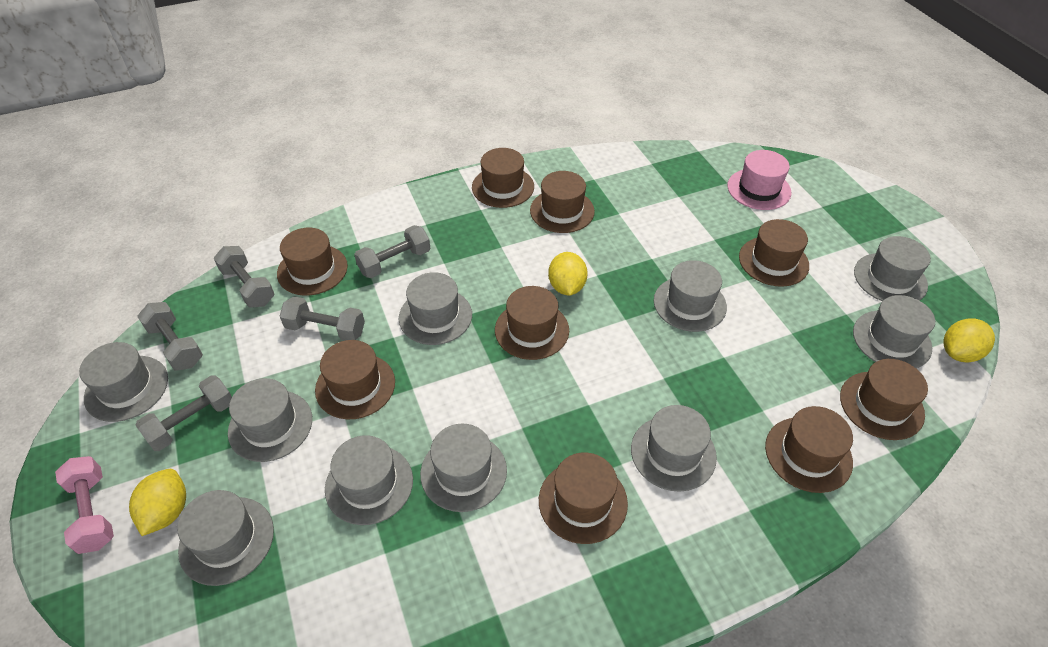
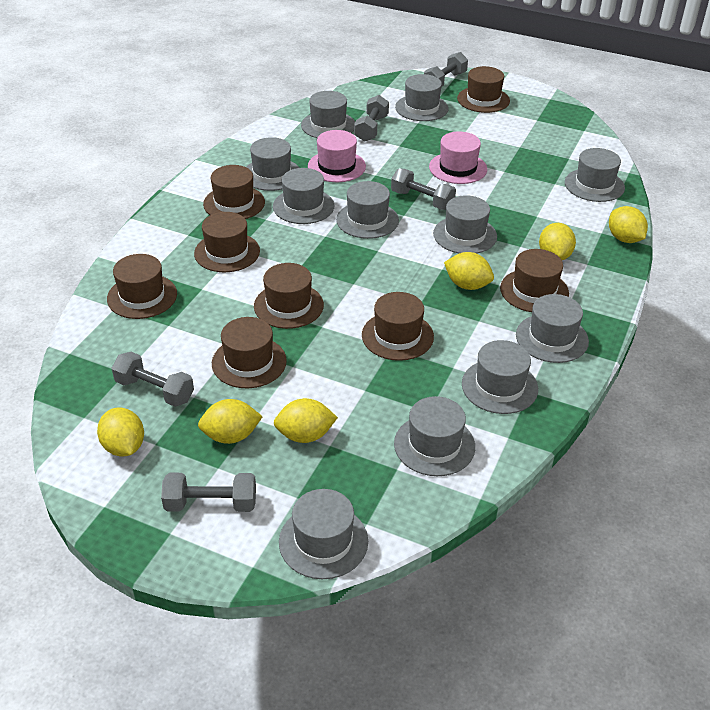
brown hat: [277,228,348,296] [315,340,395,419] [472,148,534,208] [495,286,569,360] [530,171,595,233] [539,452,628,544] [739,219,809,287] [765,406,853,493] [840,359,928,440] = 9 -> [107,254,177,319] [194,212,260,272] [203,165,265,219] [212,317,287,388] [254,263,324,329] [362,292,434,361] [457,66,510,113] [500,249,569,312] = 8
grey hat: [79,342,168,422] [177,490,274,586] [228,378,312,462] [325,435,413,525] [399,272,472,345] [420,424,507,512] [631,405,717,492] [654,260,727,332] [853,295,935,368] [854,236,931,301] = 10 -> [246,137,299,191] [273,168,334,224] [279,489,368,579] [301,91,355,138] [336,181,399,239] [394,396,475,476] [395,74,449,121] [433,195,497,254] [462,340,538,414] [516,294,589,363] [565,148,625,202] = 11
pink dumbbell: [55,456,114,554] = 1 -> none = 0
pink hat: [727,150,791,210] = 1 -> [308,130,366,182] [429,132,487,184] = 2
yellow lemon: [129,469,186,536] [548,252,588,296] [943,318,995,363] = 3 -> [97,408,144,457] [198,399,263,444] [273,398,338,443] [444,252,494,290] [539,223,576,260] [609,206,648,243] = 6

